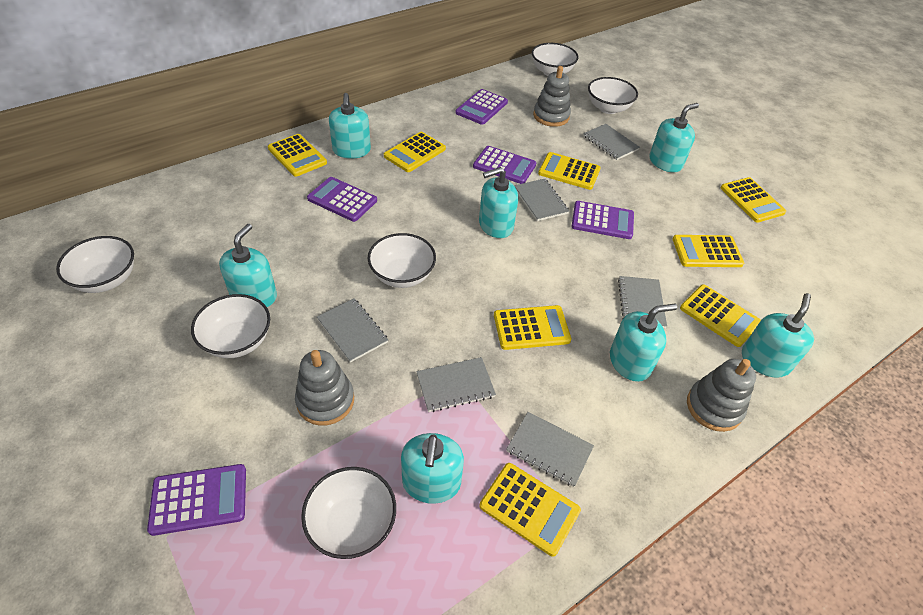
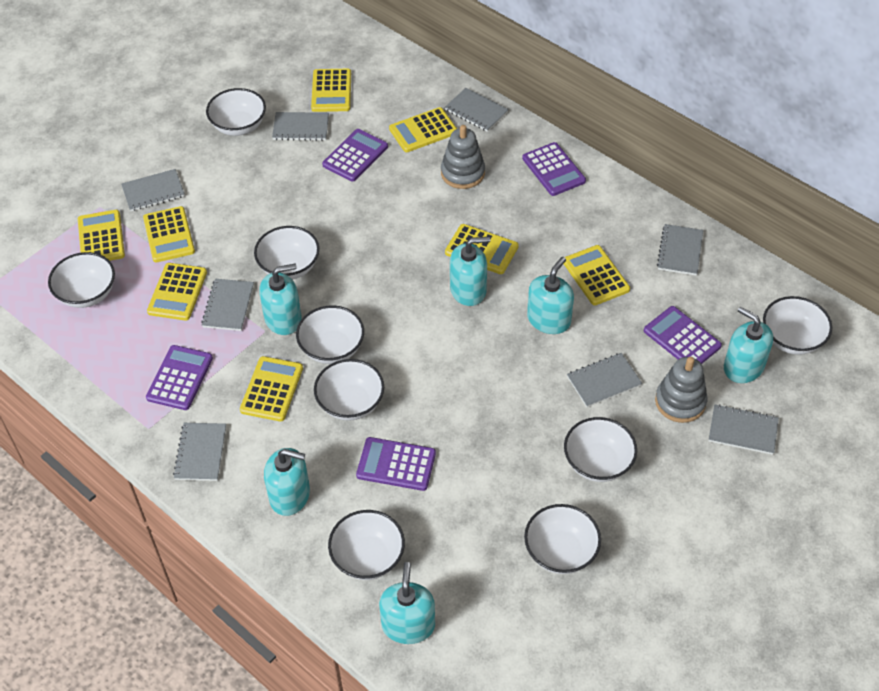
grey notebook: [317,298,388,363] [416,357,496,412] [506,412,594,487] [514,179,569,221] [584,124,640,160] [618,276,667,328] = 6 -> [121,169,185,211] [173,423,226,481] [201,279,254,331] [272,112,329,141] [445,88,509,132] [567,353,642,407] [657,224,703,276] [709,404,779,455] = 8
grey stacking toy: [295,350,354,426] [533,66,571,127] [687,359,756,432] = 3 -> [441,125,485,189] [655,357,707,423] = 2
turquoise soap dispenser: [219,224,277,307] [329,93,371,159] [401,433,464,504] [479,167,518,238] [610,303,677,382] [649,103,699,172] [742,293,814,378] = 7 -> [259,264,302,335] [264,448,310,516] [379,562,435,644] [450,237,490,306] [527,257,574,334] [724,307,773,383] = 6
white bowl: [56,236,134,293] [191,294,270,358] [301,467,396,559] [368,233,436,288] [532,43,579,76] [588,77,638,114] = 6 -> [48,252,115,308] [206,88,266,136] [254,226,319,280] [296,305,364,364] [314,359,384,421] [328,510,405,580] [524,504,601,574] [564,417,637,482] [763,296,832,355] = 9

